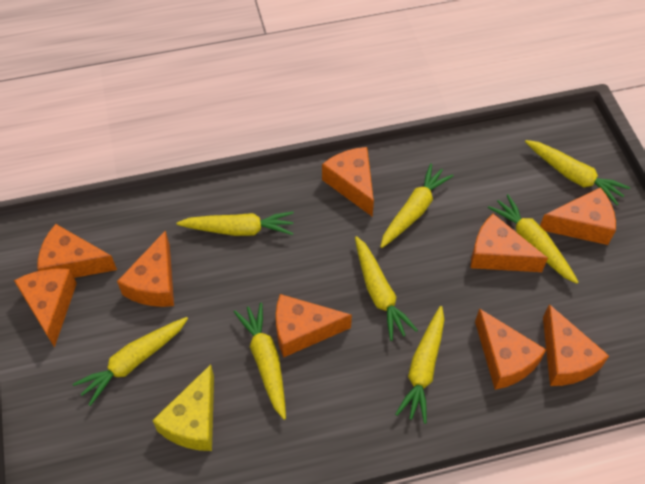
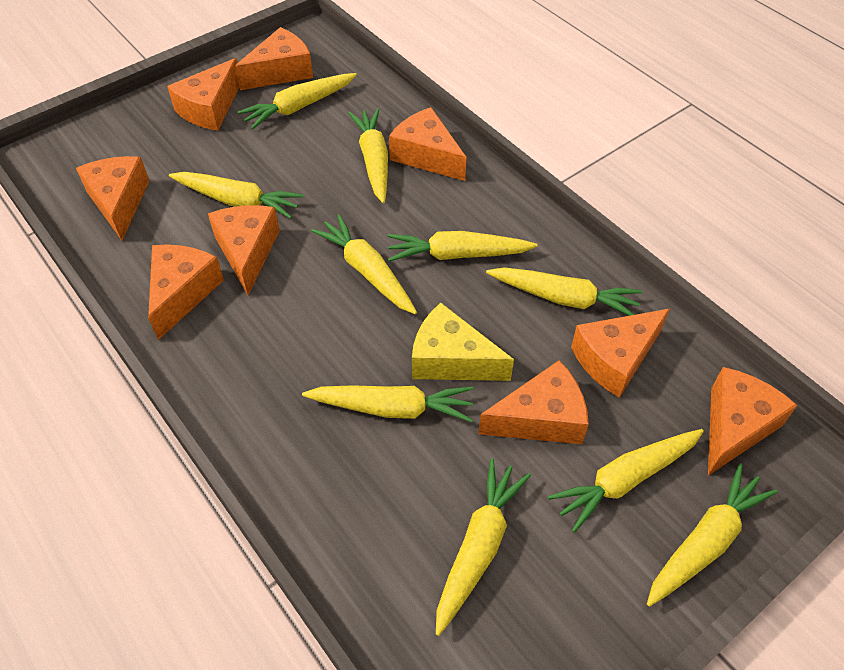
yellow carrot: [73,317,188,406] [176,212,294,236] [234,302,286,420] [355,236,418,341] [380,163,454,248] [395,306,444,424] [488,194,579,284] [525,140,630,205] = 8 -> [169,172,304,219] [238,73,357,130] [302,385,474,422] [311,214,417,314] [348,108,388,203] [388,231,538,262] [436,458,531,636] [486,267,642,316] [548,429,704,533] [647,463,778,607] = 10

